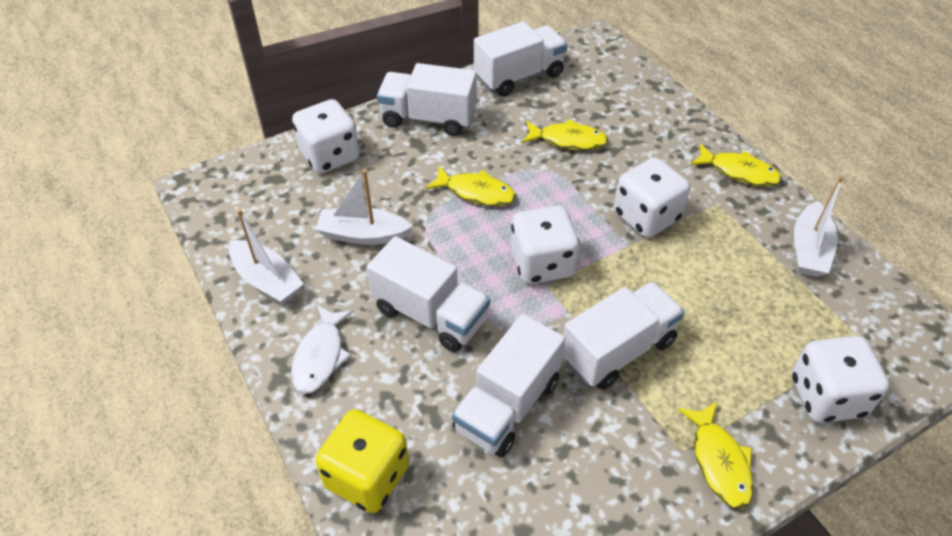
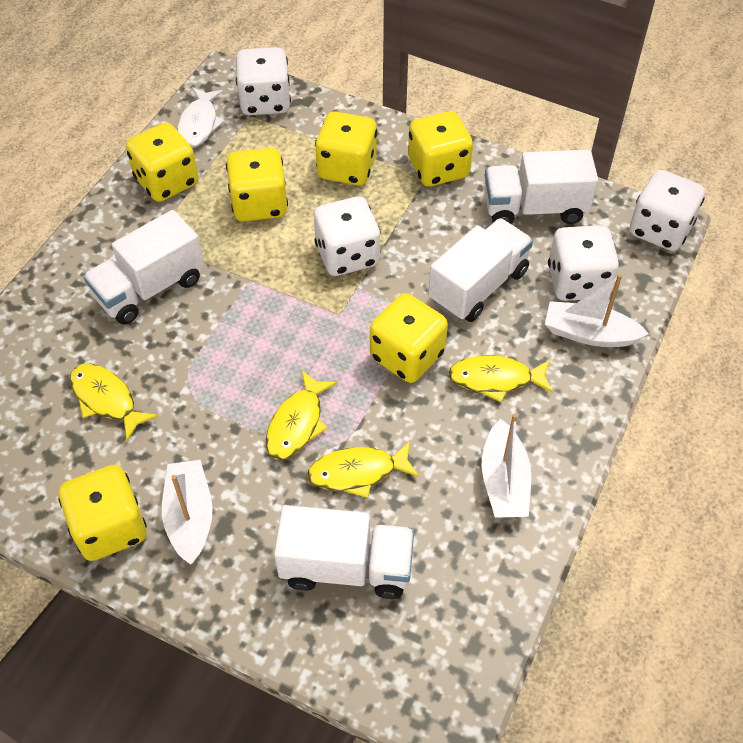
white truck: [367,236,490,352] [377,63,477,136] [452,314,565,457] [474,21,568,97] [563,282,685,390] = 5 -> [83,210,204,325] [274,505,414,599] [428,218,533,322] [484,149,598,224] = 4
yellow dice: [315,409,409,513] = 1 -> [58,465,147,561] [126,122,198,202] [226,148,288,222] [315,111,377,186] [370,293,448,383] [408,111,473,187] = 6

